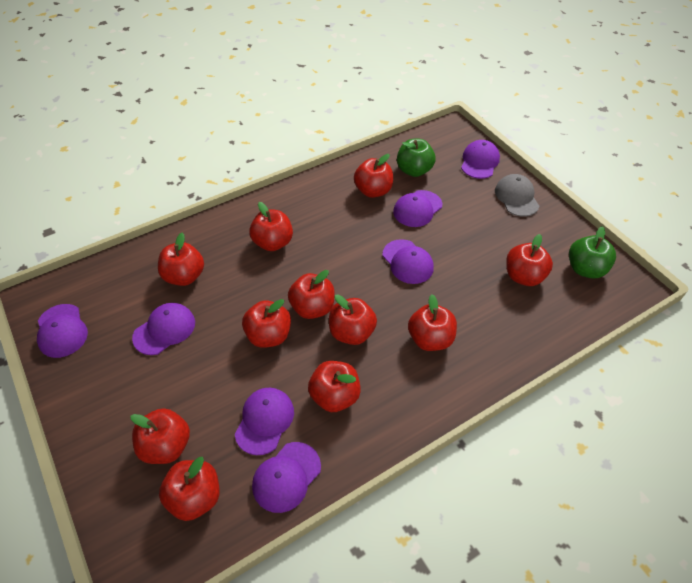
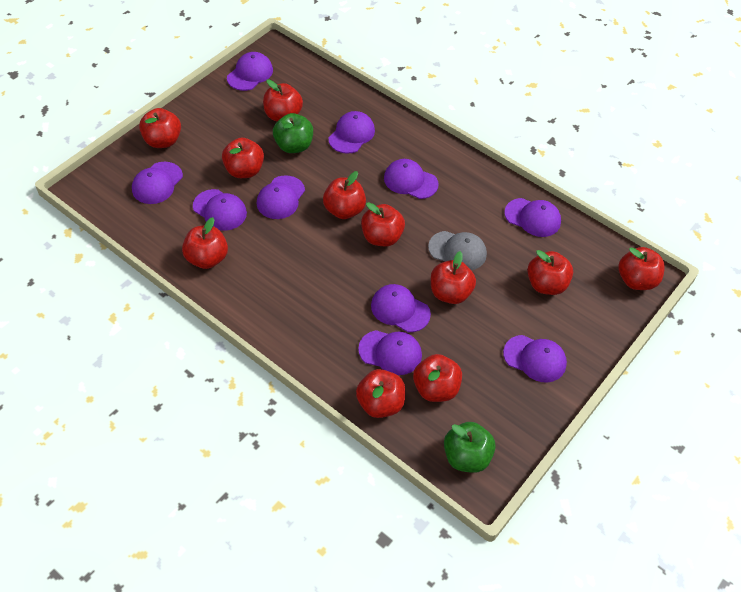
purple cap: [37,304,88,358] [132,303,195,355] [235,388,294,455] [252,442,321,513] [382,239,434,284] [393,190,442,227] [461,140,500,179] = 7 -> [132,162,183,204] [193,189,247,230] [227,52,273,91] [257,175,305,219] [328,111,375,154] [358,330,422,375] [371,284,431,332] [384,159,438,199] [503,335,567,383] [504,198,561,237] = 10

